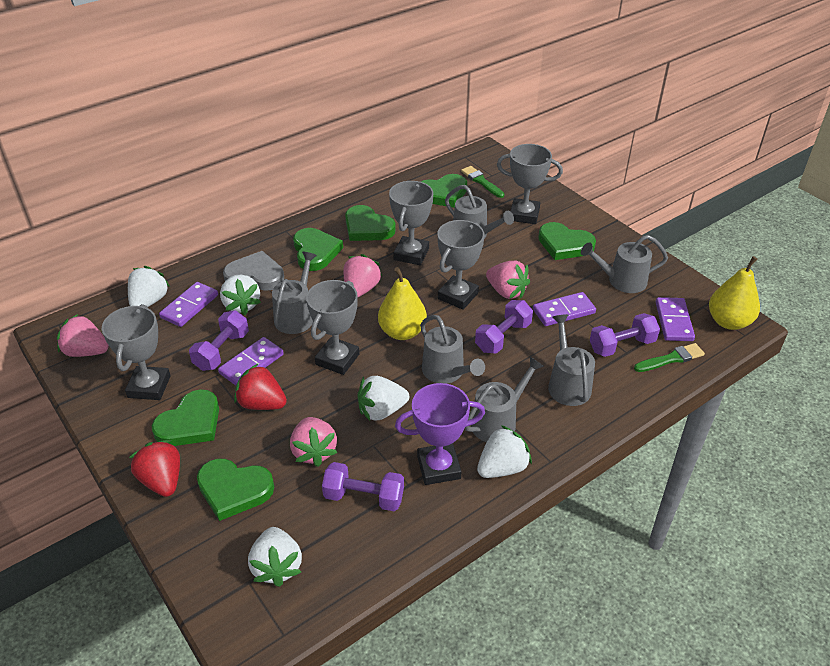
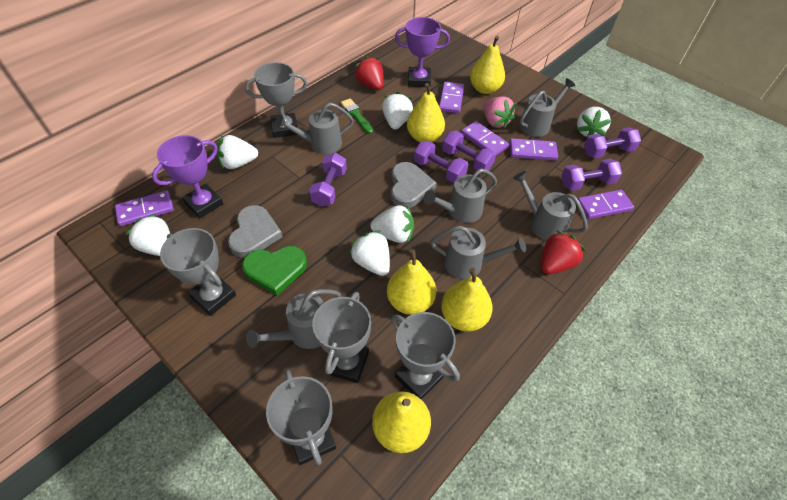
green brush: [461,166,504,198] [634,343,705,372] = 2 -> [341,98,373,134] = 1
green heart: [152,389,219,446] [197,459,274,521] [293,228,343,271] [345,205,396,241] [421,174,467,208] [538,222,596,260] = 6 -> [242,246,307,296] = 1
grey heart: [223,251,284,291] = 1 -> [228,205,283,258] [391,162,437,208] = 2
pink strawberry: [57,314,109,357] [290,417,338,467] [344,254,382,297] [486,261,530,299] = 4 -> [483,96,516,129] = 1
purple domino: [159,282,218,327] [218,337,284,386] [533,292,596,326] [656,297,695,341] = 4 -> [115,190,174,226] [439,82,464,113] [461,121,509,155] [509,138,558,161] [578,190,634,219] = 5
purple dumbbell: [189,310,249,371] [322,462,404,511] [475,300,533,353] [590,313,660,357] = 4 -> [309,153,347,207] [414,141,469,183] [442,131,496,171] [561,159,622,191] [584,128,641,159] = 5
purple trophy: [395,383,485,485] = 1 -> [152,135,223,218] [395,17,450,87] = 2
white strawberry: [128,266,170,307] [220,275,261,315] [248,527,302,587] [357,376,409,421] [477,425,532,478] = 5 -> [125,214,170,256] [217,135,258,169] [350,230,390,276] [370,204,414,243] [382,92,413,129] [577,107,611,137] = 6
yellow pear: [378,267,427,340] [709,256,760,330] = 2 -> [372,391,431,453] [387,249,436,315] [407,83,445,142] [441,268,493,332] [470,36,505,94] = 5

